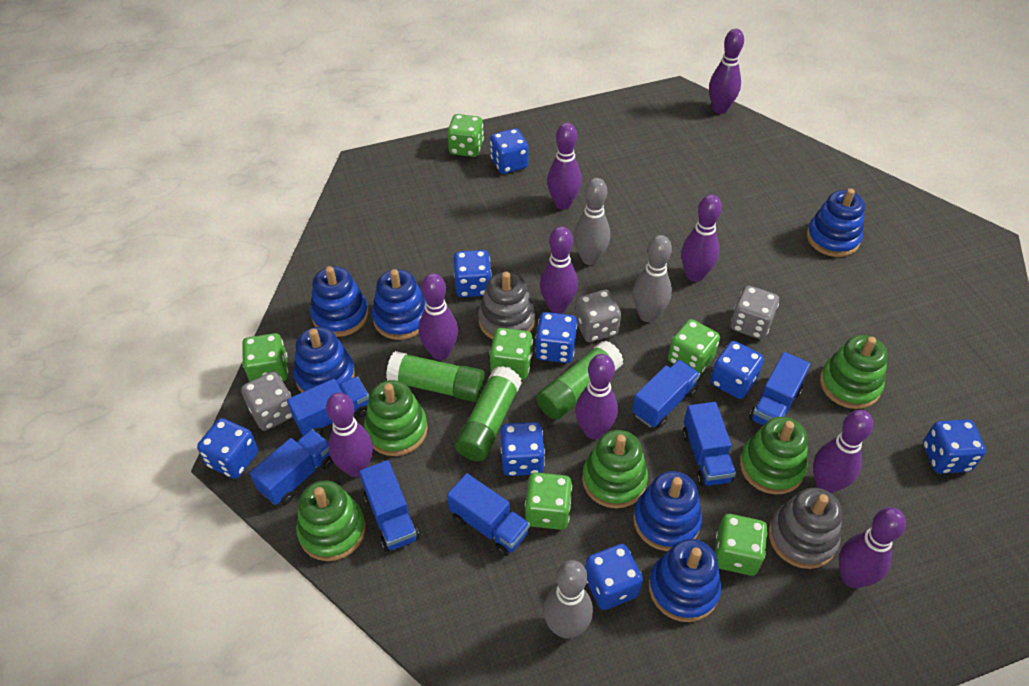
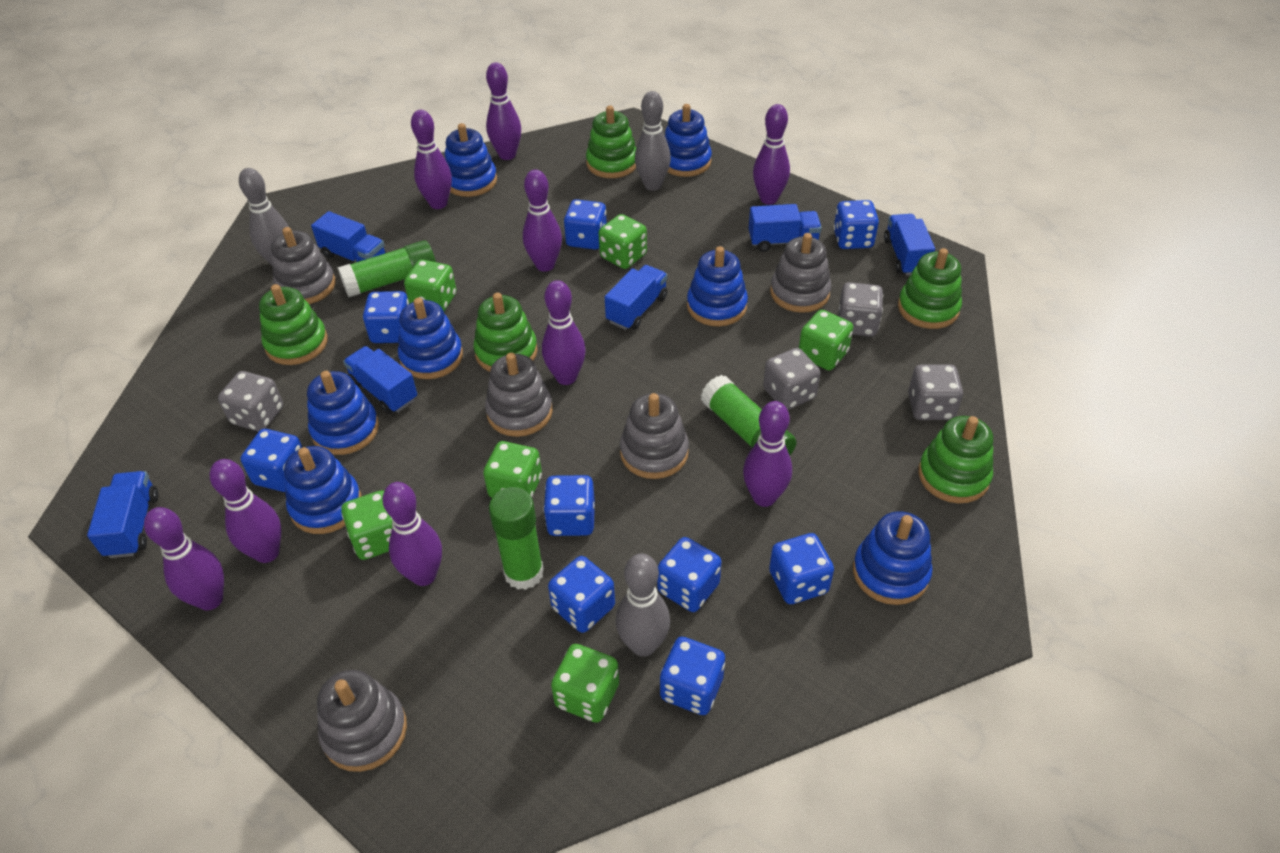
blue dice: [197,418,258,479] [453,250,491,297] [490,128,529,174] [500,422,545,476] [535,312,578,363] [585,544,643,610] [710,341,764,399] [923,419,986,474] = 8 -> [241,429,303,492] [363,291,409,343] [543,475,595,536] [548,556,615,633] [564,199,607,250] [657,537,721,612] [660,637,725,715] [769,533,834,604] [834,200,879,249] = 9
blue stacking toy: [293,327,355,393] [310,266,368,337] [372,269,426,340] [633,471,702,551] [649,539,721,622] [807,188,865,257] = 6 -> [284,446,361,534] [307,371,379,455] [398,298,463,379] [445,123,497,197] [665,104,712,177] [687,246,748,326] [853,511,932,605] = 7
blue truck: [250,429,333,505] [287,376,369,436] [359,460,419,552] [447,473,530,556] [632,359,700,428] [683,402,736,486] [749,352,810,426] = 7 -> [87,471,159,558] [311,211,386,262] [343,346,417,414] [605,265,668,330] [749,204,822,252] [884,214,935,276] = 6
grey dice: [241,371,293,431] [575,290,621,342] [731,286,779,339] = 3 -> [218,371,283,432] [763,348,820,410] [838,282,883,337] [908,364,963,420] = 4
grey stacking toy: [478,272,535,339] [768,488,842,569] = 2 -> [271,227,336,304] [317,670,407,772] [485,353,553,437] [620,393,689,479] [770,233,832,313] = 5

